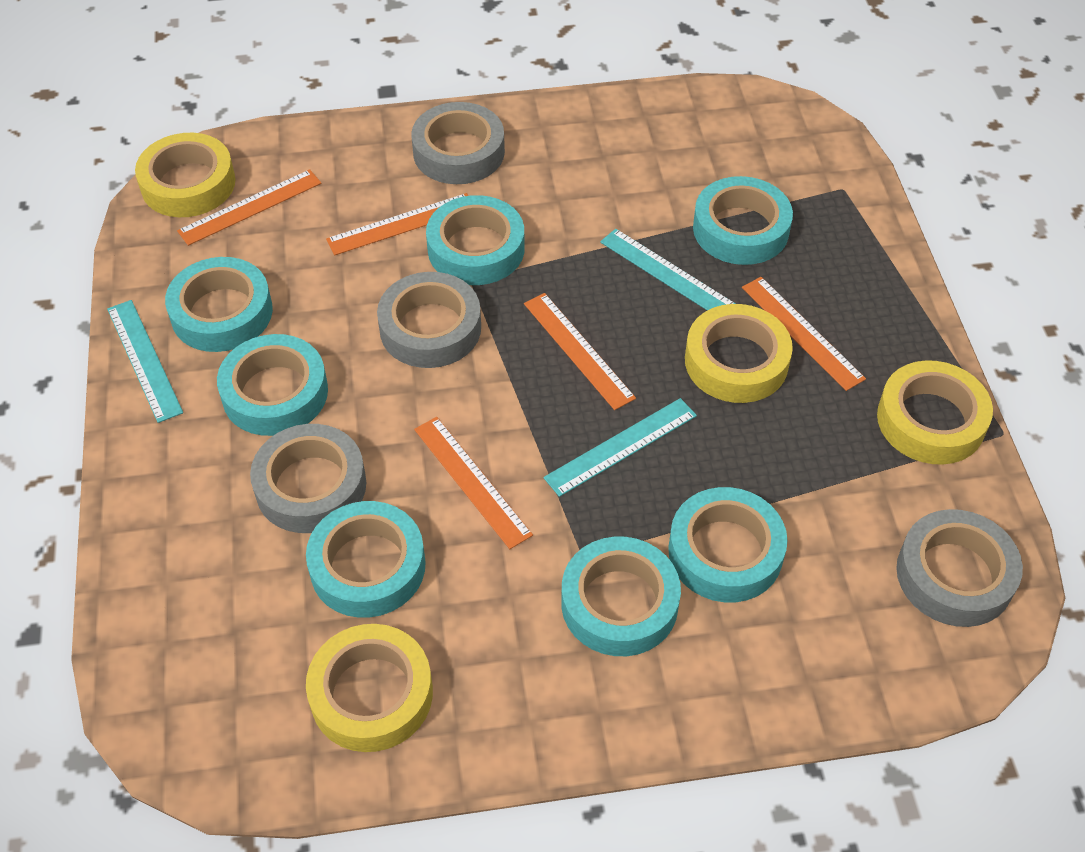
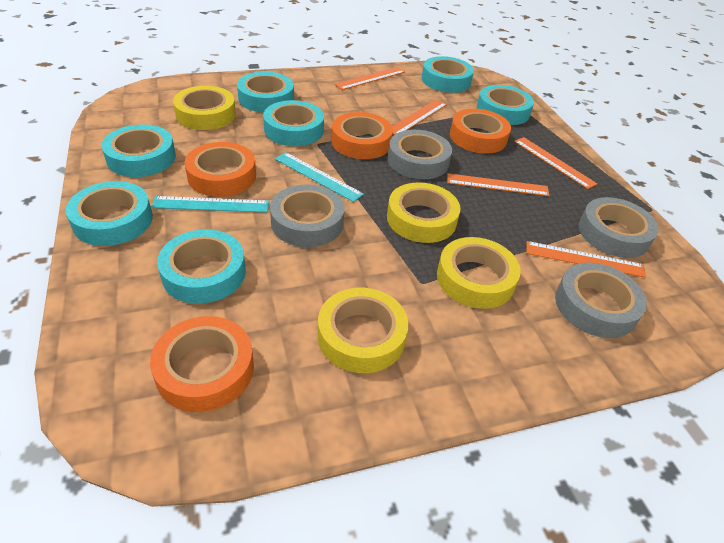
orange tape: none = 0 -> [150,316,254,412] [185,142,256,197] [331,112,393,159] [450,109,511,154] = 4
turquoise ruler: [107,300,183,423] [543,398,697,497] [600,229,736,311] = 3 -> [151,196,269,213] [275,152,364,202] = 2

